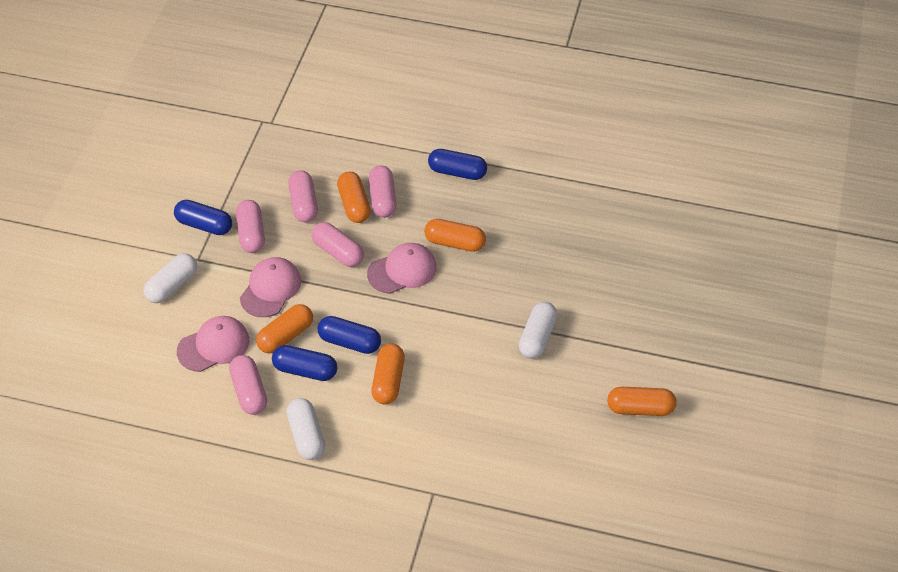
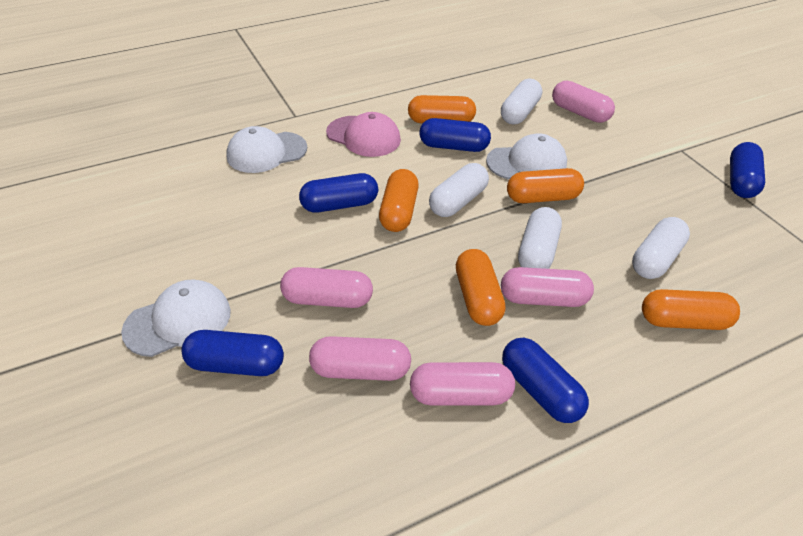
blue capsule: [174,200,232,235] [272,345,337,381] [318,316,381,354] [428,149,487,180] = 4 -> [181,330,284,376] [299,173,378,213] [419,118,491,152] [502,338,589,423] [730,142,765,198] = 5
pink cap: [177,316,250,372] [240,257,301,317] [367,243,437,294] = 3 -> [326,112,401,157] = 1
white cap: none = 0 -> [121,279,231,357] [226,126,307,173] [486,134,567,179] = 3
white capsule: [144,253,197,303] [287,398,325,460] [519,302,558,359] = 3 -> [429,163,489,217] [501,79,542,124] [518,207,562,269] [632,217,690,279] = 4

